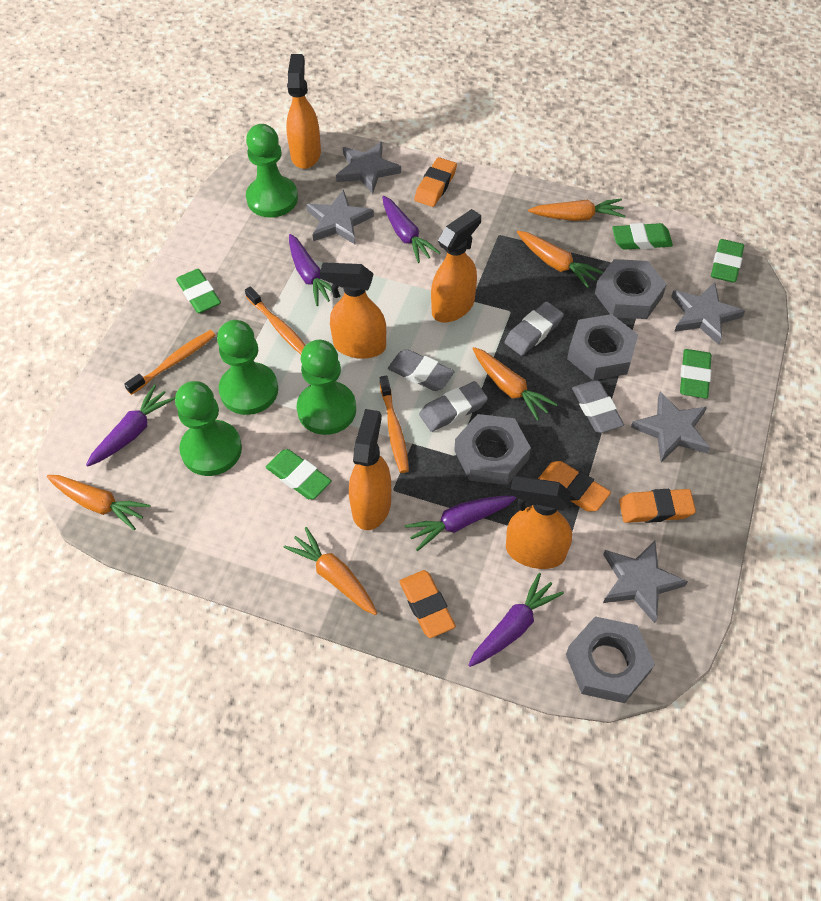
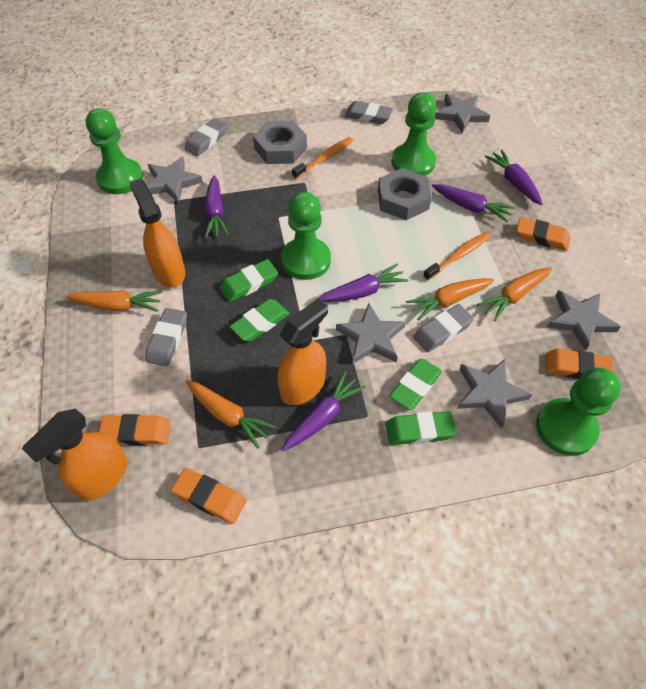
green eraser: [176,269,221,313] [266,449,332,499] [612,223,673,250] [680,349,712,398] [711,239,744,283] = 5 -> [220,259,278,302] [230,299,290,342] [385,411,456,445] [389,359,442,410] = 4
grey nut: [454,414,531,485] [566,616,655,703] [567,314,638,380] [595,259,667,319] = 4 -> [253,121,307,164] [378,168,432,220] = 2
orange carrot: [47,475,150,530] [284,527,377,615] [472,347,558,421] [517,231,603,288] [528,198,625,221] = 5 -> [65,290,162,312] [185,380,276,449] [406,278,494,321] [477,267,552,321] = 4
orange spray bottle: [286,54,321,169] [320,263,386,359] [349,409,391,530] [431,209,481,322] [506,476,572,569] = 5 -> [22,409,127,501] [129,179,185,287] [277,298,328,405] = 3
orange toothbrush: [124,330,215,395] [245,286,306,354] [380,376,409,473] = 3 -> [292,137,353,179] [423,232,491,281] = 2

